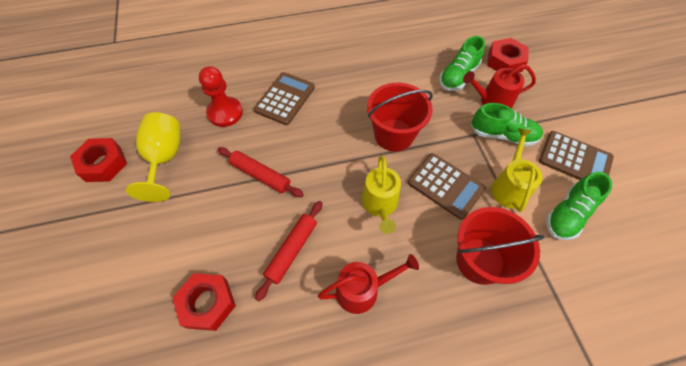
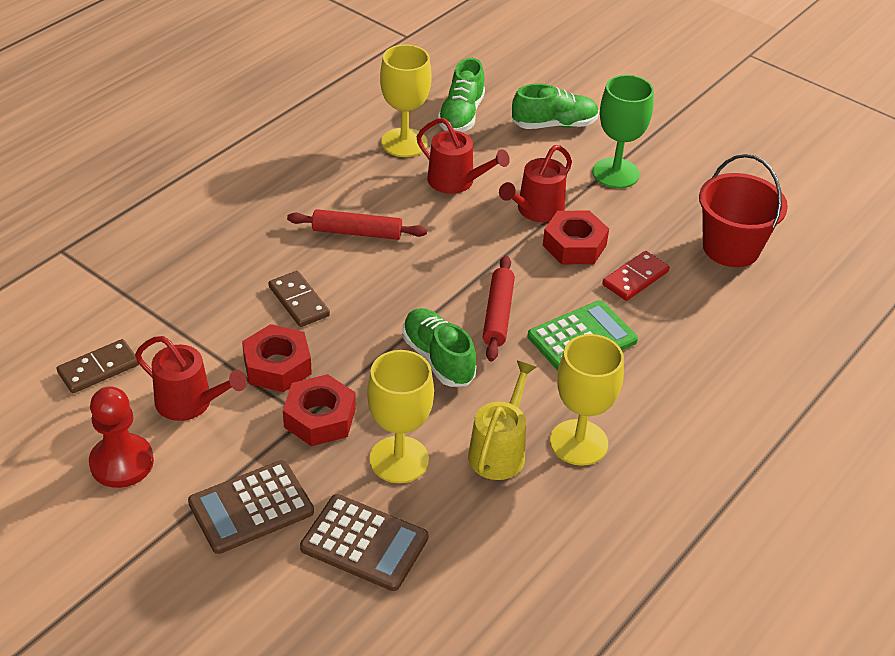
brown calculator: [254,72,315,125] [408,153,486,220] [539,131,614,180] = 3 -> [188,460,314,554] [300,494,429,591] = 2
brown domino: none = 0 -> [57,339,139,393] [269,271,330,327] = 2
green calculator: none = 0 -> [528,300,638,371] = 1
green goblet: none = 0 -> [592,75,654,188] = 1
red bucket: [367,83,433,151] [456,207,544,285] = 2 -> [699,154,788,267] = 1
red domino: none = 0 -> [602,251,670,301] = 1
red watering can: [318,254,419,314] [463,64,536,109] = 2 -> [135,336,247,421] [417,118,510,194] [499,145,572,222] = 3
yellow goblet: [126,112,181,202] = 1 -> [367,350,434,483] [380,45,431,157] [550,334,624,466] = 3
yellow watering can: [362,155,401,234] [491,128,543,212] = 2 -> [468,361,537,480] = 1

